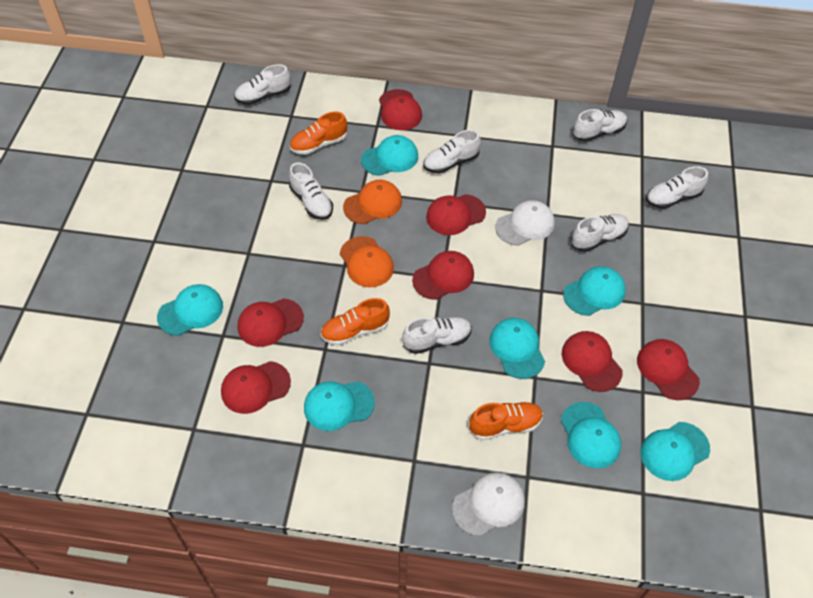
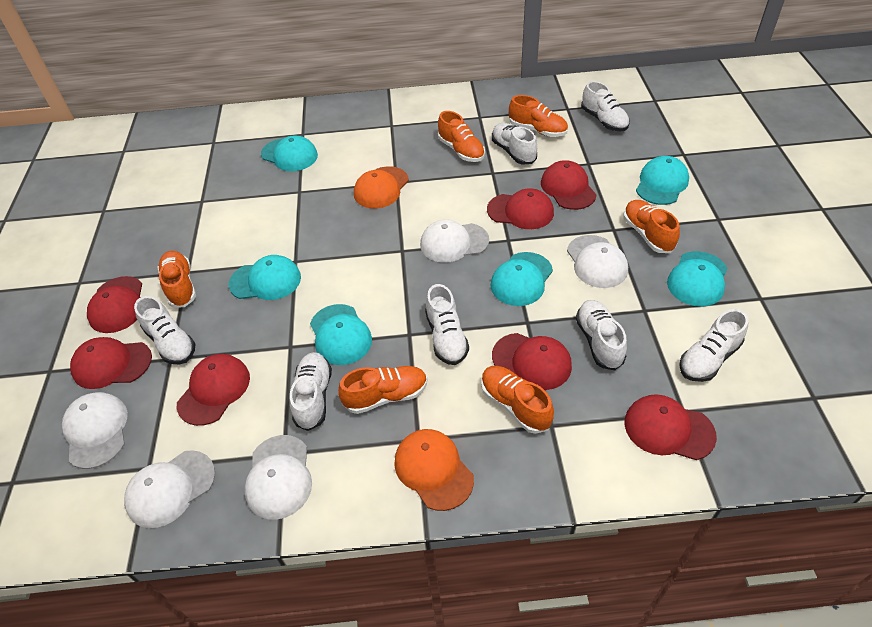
orange shoe: [290,112,347,155] [321,298,390,345] [469,402,543,440] = 3 -> [158,251,196,307] [338,366,427,414] [438,111,485,162] [481,366,554,434] [509,95,568,137] [623,200,680,253] = 6
turquoise cap: [157,284,223,336] [304,381,375,431] [361,135,418,176] [489,318,545,379] [561,402,621,469] [563,266,626,316] [640,422,710,481] = 7 -> [229,255,301,300] [261,136,318,171] [310,304,372,365] [491,252,553,306] [636,156,689,205] [667,251,728,307] = 6
white cap: [452,472,525,536] [495,200,555,246] = 2 -> [62,392,128,469] [124,450,215,528] [244,435,312,520] [420,219,489,263] [567,235,628,288] = 5

